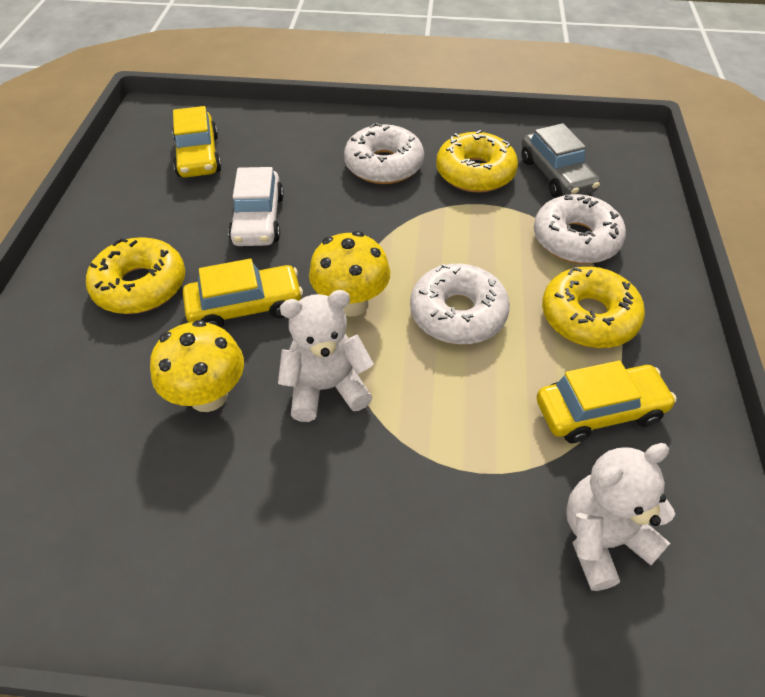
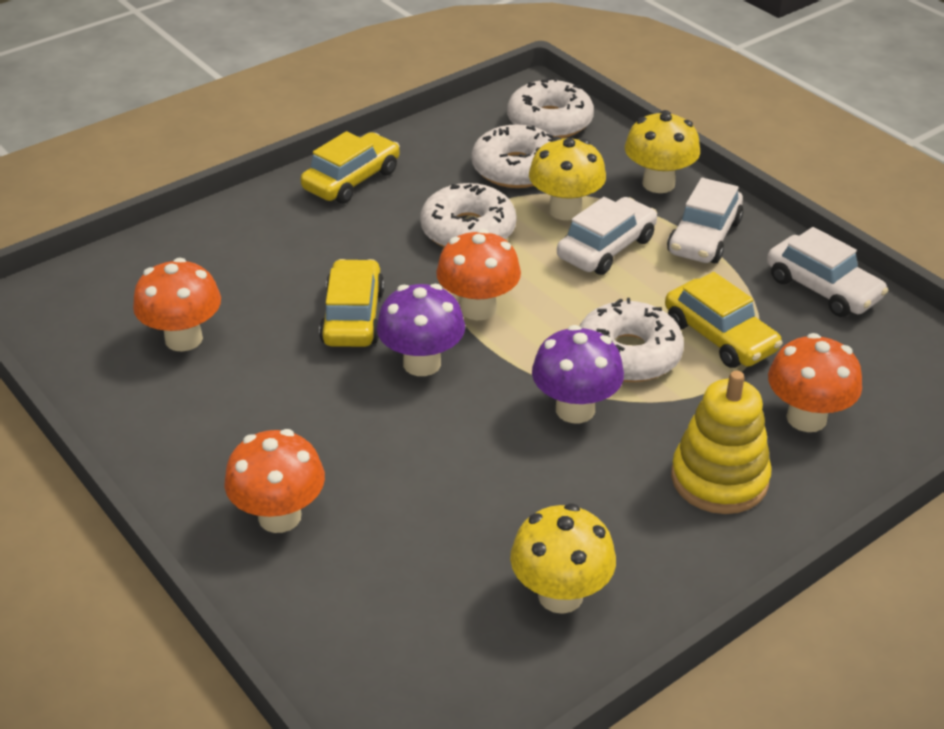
grey car: [522,123,600,198] = 1 -> none = 0
orange mushroom: none = 0 -> [133,258,221,352] [225,429,325,533] [436,229,521,320] [768,333,862,432] = 4
purple mushroom: none = 0 -> [377,284,465,376] [532,325,624,423] = 2
white car: [228,167,284,246] = 1 -> [557,197,657,275] [667,178,743,264] [767,227,889,317] = 3
white donut: [344,123,424,184] [410,264,510,345] [534,194,626,264] = 3 -> [420,183,517,247] [471,125,553,188] [507,77,594,139] [580,298,684,382] = 4
white teddy bear: [278,290,374,422] [566,443,675,591] = 2 -> none = 0
yellow donut: [86,237,185,314] [436,130,518,193] [542,267,645,348] = 3 -> none = 0
yellow mushroom: [150,320,244,412] [309,231,390,317] = 2 -> [510,503,616,614] [529,137,606,220] [625,110,700,193] = 3
yellow stacking toy: none = 0 -> [671,371,772,514] = 1

